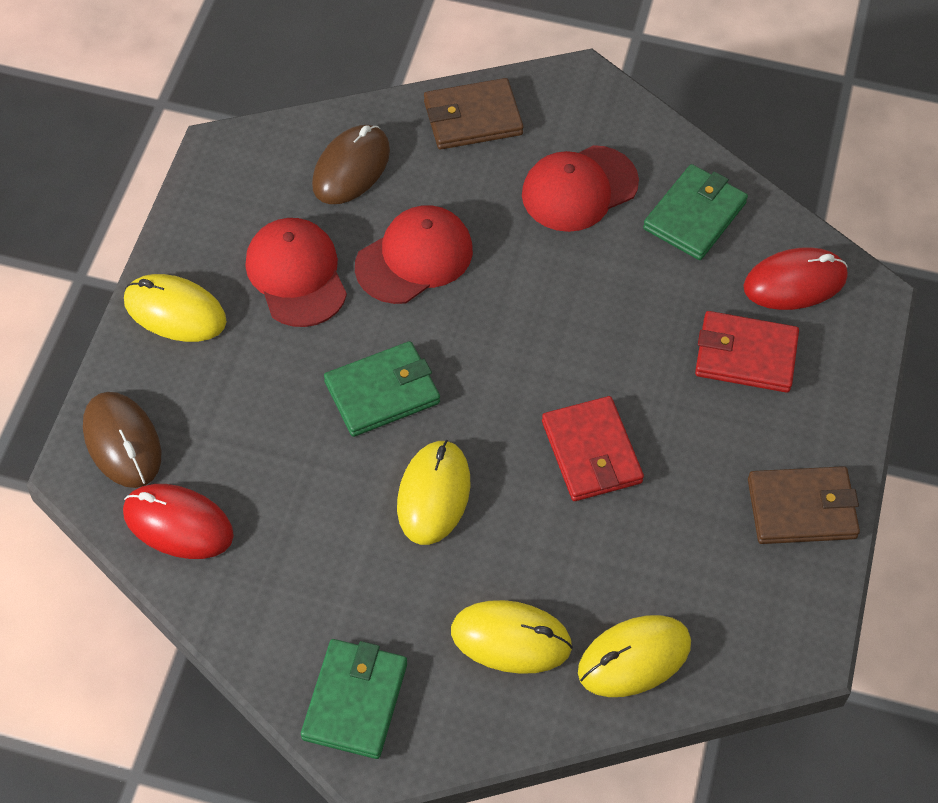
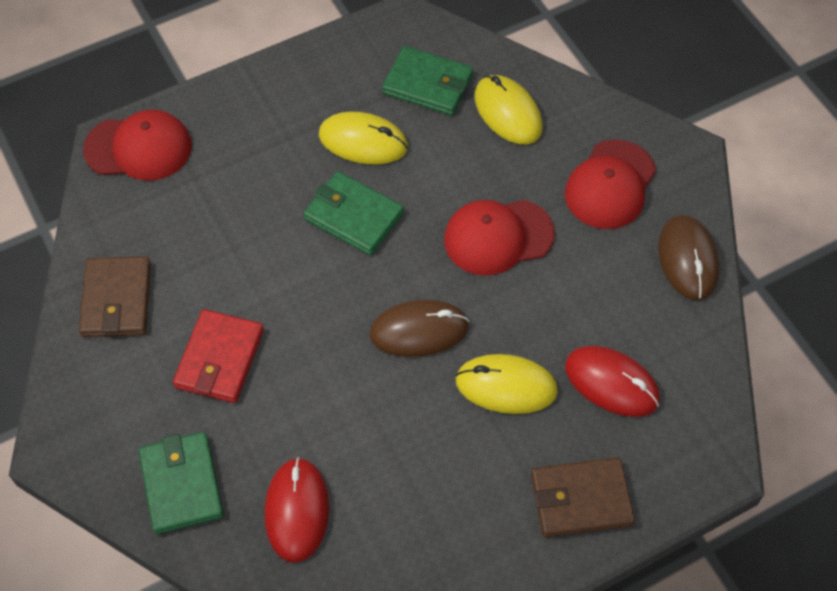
red wallet: [542,396,644,501] [695,311,799,393] = 2 -> [173,309,264,403] = 1
yellow mouse: [124,274,227,342] [397,440,470,545] [451,600,573,674] [578,615,691,697] = 4 -> [319,112,408,165] [455,354,558,414] [474,75,542,144] = 3

